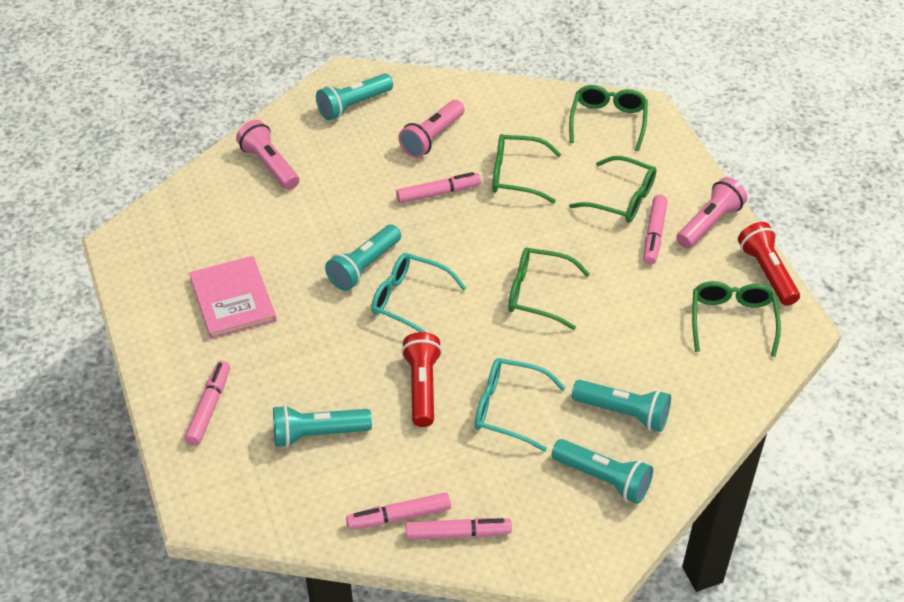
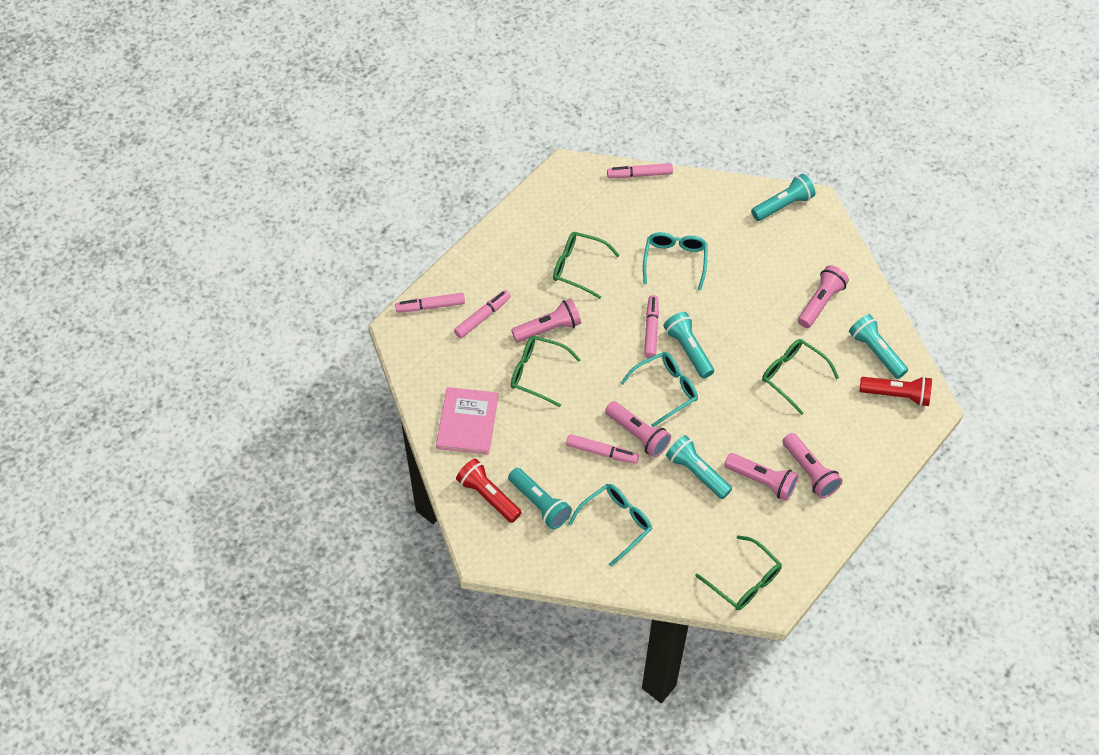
green glasses: [492,134,561,203] [508,247,590,330] [569,85,648,151] [569,156,656,222] [692,281,781,357] = 5 -> [511,336,581,407] [553,232,620,299] [695,535,782,610] [762,339,839,415] = 4
pink flashlight: [236,120,299,190] [398,100,465,158] [676,177,747,248] = 3 -> [511,299,581,343] [605,401,671,458] [724,453,799,501] [783,433,843,498] [798,265,849,328] = 5
turquoise glasses: [371,253,466,332] [475,358,566,452] = 2 -> [568,484,652,566] [621,352,698,427] [643,232,708,291] = 3

